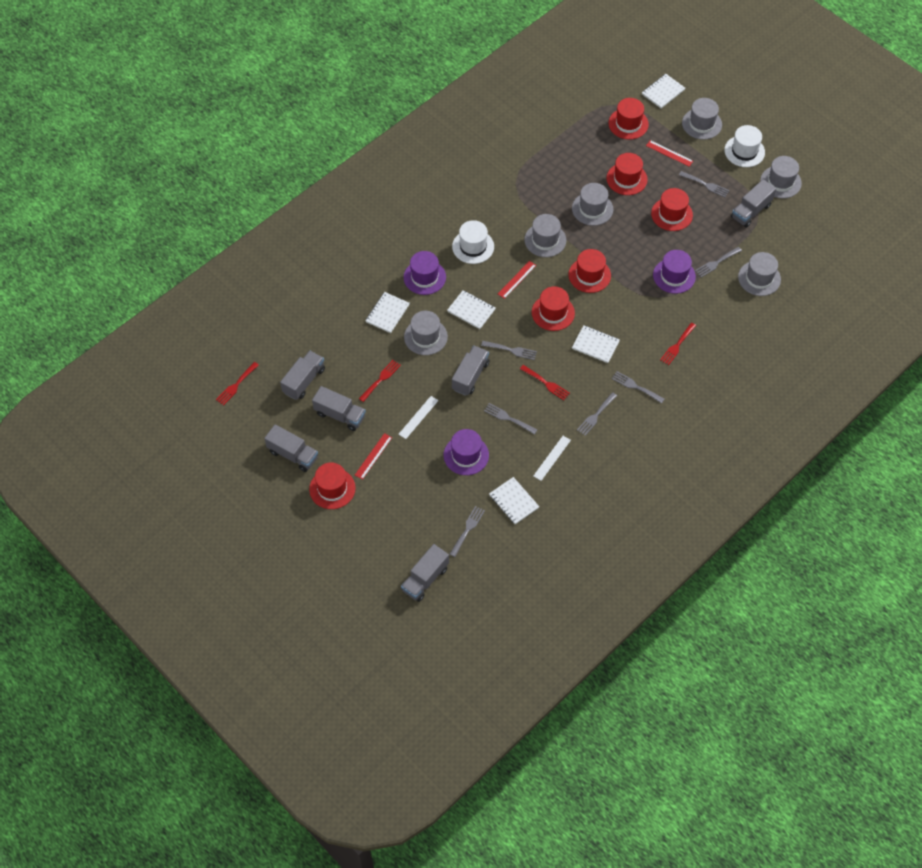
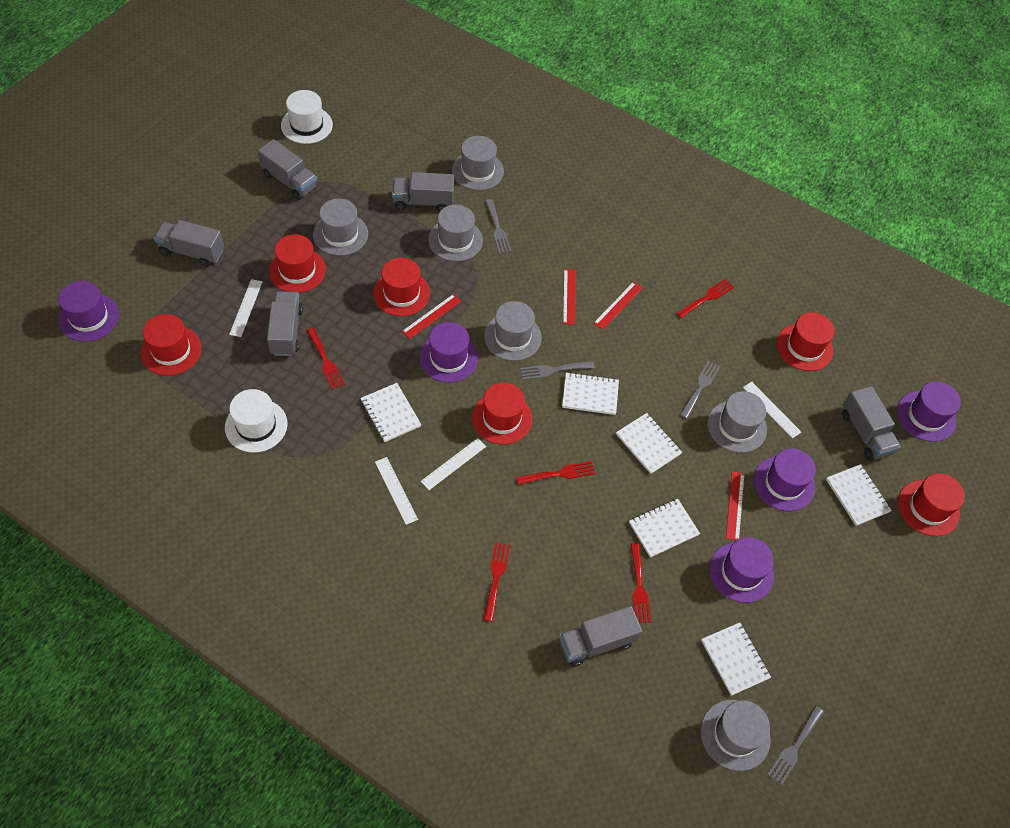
grey fork: [450,506,485,557] [481,341,537,360] [484,403,537,434] [577,392,617,436] [612,371,664,403] [679,171,729,197] [695,247,742,277] = 7 -> [485,199,511,254] [520,361,595,380] [680,360,721,419] [768,706,824,785] = 4
purple hat: [404,251,446,295] [444,429,489,475] [653,250,696,294] = 3 -> [58,281,119,342] [419,322,478,383] [710,537,774,603] [754,448,816,511] [897,381,961,442] = 5
red fork: [216,362,259,405] [359,360,401,402] [520,365,570,400] [660,323,696,365] = 4 -> [307,328,345,389] [483,542,510,622] [516,461,595,485] [631,543,651,623] [677,279,734,318] = 5
red ruler: [355,433,392,480] [498,261,536,299] [646,140,693,167] = 3 -> [402,294,461,339] [563,269,576,325] [594,282,642,329] [726,471,745,541] = 4
white notebook: [366,292,410,333] [447,290,495,329] [489,477,539,524] [572,325,620,363] [642,74,685,108] = 5 -> [361,383,421,442] [562,372,619,415] [616,413,682,474] [629,499,700,558] [701,623,771,696] [826,464,892,526] = 6
white ruler: [398,396,439,439] [533,436,571,481] = 2 -> [229,279,263,337] [375,457,418,525] [421,438,486,490] [743,382,801,439] = 4

